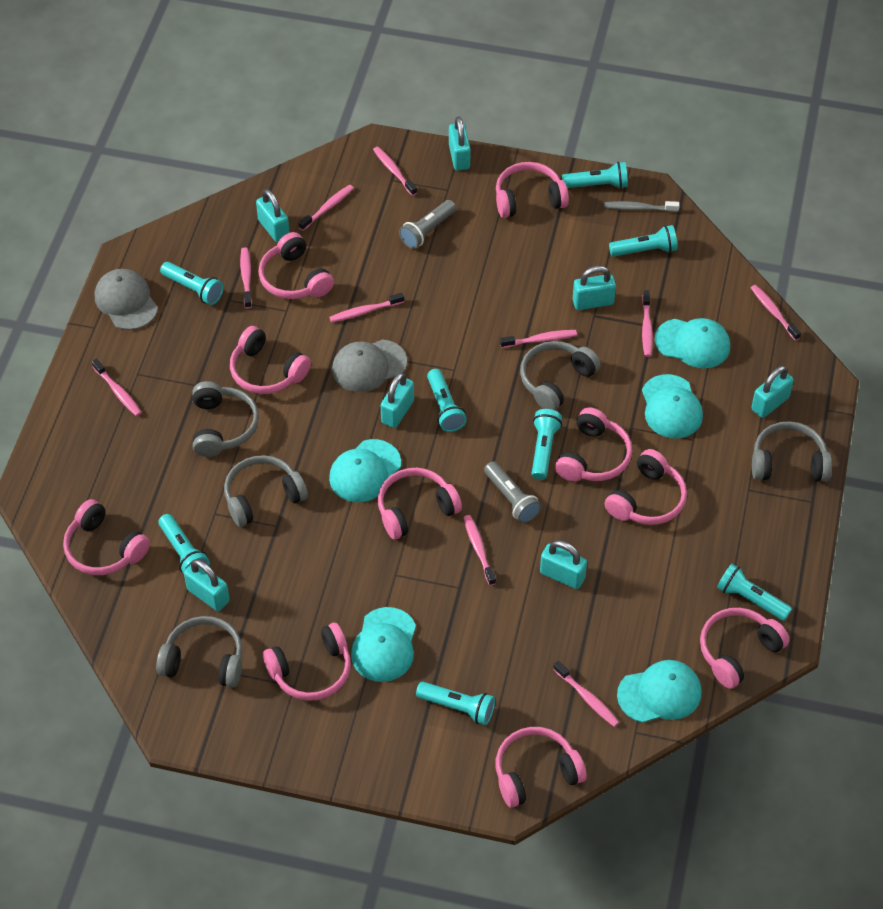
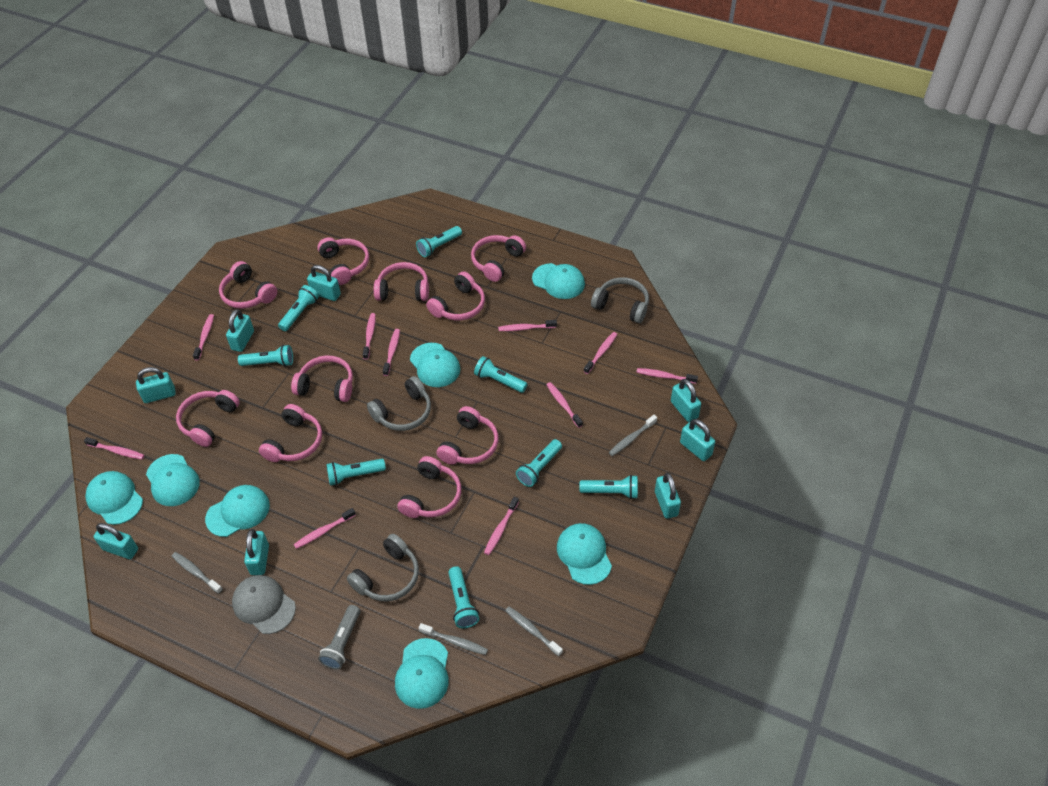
grey cap: [95,269,158,330] [332,339,407,392] = 2 -> [232,575,296,634] = 1
grey flashlight: [399,200,456,249] [484,461,541,523] = 2 -> [318,605,360,669] = 1
grey headphones: [156,616,243,688] [192,381,259,457] [224,455,308,527] [520,341,601,411] [752,421,832,482] = 5 -> [347,534,419,601] [367,376,431,431] [591,277,649,323] = 3
grey toothbrush: [604,201,680,212] = 1 -> [172,552,223,594] [419,623,488,655] [505,607,563,656] [609,415,657,456] = 4
turquoise cap: [329,439,401,502] [351,607,416,682] [617,660,702,723] [642,374,703,439] [655,318,730,368] = 5 -> [85,471,143,525] [146,454,200,506] [205,485,270,537] [395,638,449,709] [410,343,460,387] [532,263,585,299] [557,523,612,585] = 7
turquoise padlock: [184,559,230,611] [256,189,290,243] [381,372,414,428] [449,116,471,171] [540,540,587,589] [573,266,616,310] [751,366,794,418] = 7 -> [94,523,138,559] [136,367,176,403] [226,309,254,352] [244,529,269,575] [307,265,341,301] [655,473,681,519] [671,379,701,422] [680,419,715,461] = 8

